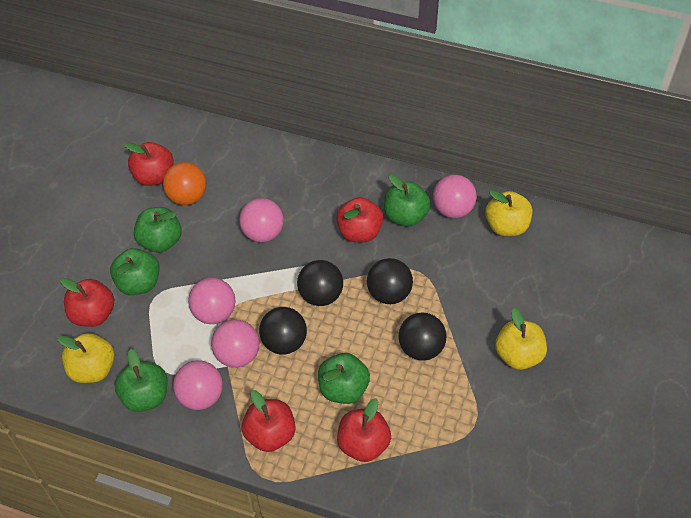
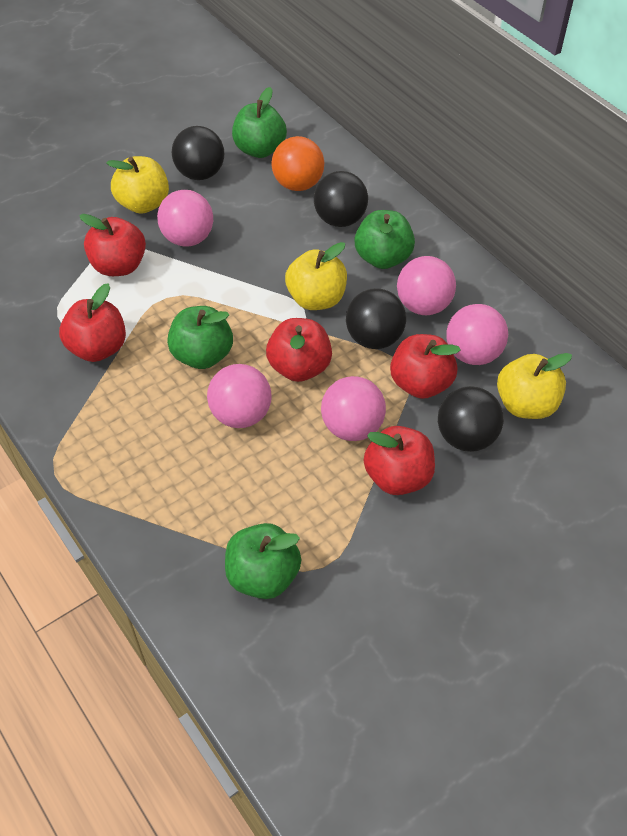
green apple: [110,248,160,295] [115,349,168,412] [134,207,182,253] [318,353,370,404] [384,174,430,226] = 5 -> [167,306,233,369] [225,523,301,599] [232,87,287,158] [355,210,415,269] = 4

